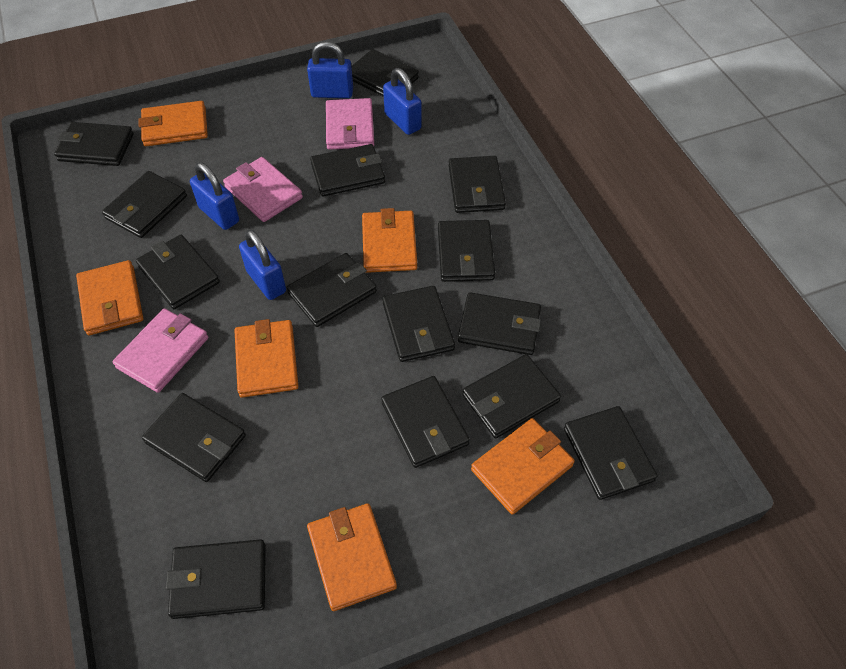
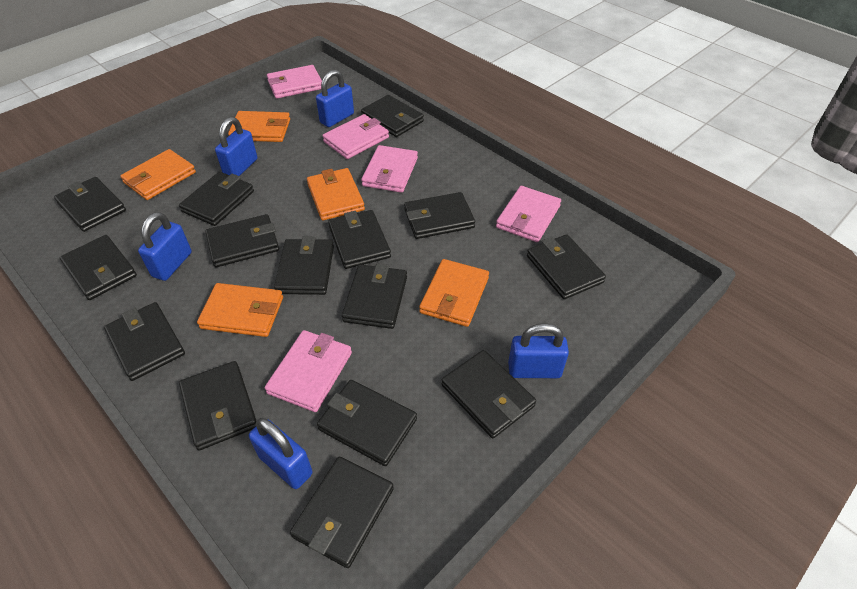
blue padlock: [190,162,239,230] [239,229,286,300] [307,41,353,98] [383,68,421,135] = 4 -> [138,212,192,281] [215,117,257,176] [249,418,313,489] [316,70,354,127] [508,323,569,378] = 5
orange wallet: [76,260,143,335] [139,101,208,146] [235,319,298,398] [307,503,397,611] [362,208,417,273] [471,418,575,515] = 6 -> [120,149,196,200] [197,283,283,337] [228,111,290,142] [307,168,365,221] [419,259,489,327] = 5
pink wallet: [113,308,208,393] [223,157,303,222] [326,98,374,150] = 3 -> [265,330,352,412] [267,65,322,99] [322,114,389,159] [361,145,418,193] [496,186,561,242] = 5

